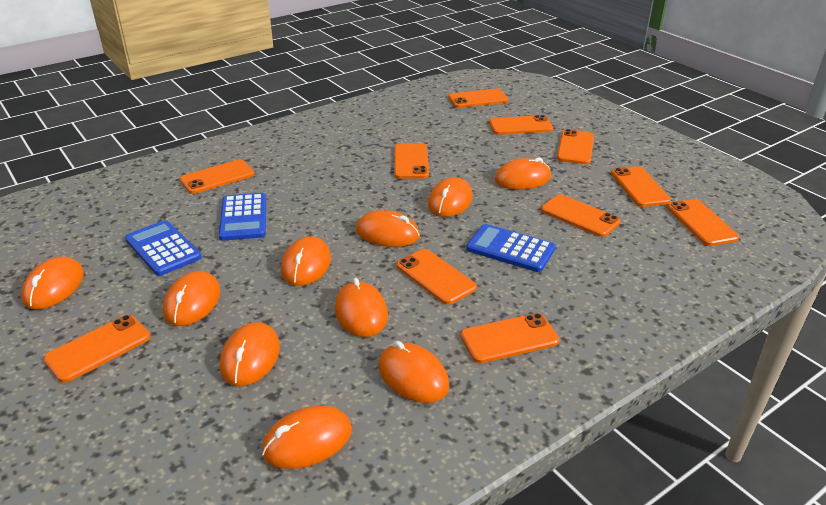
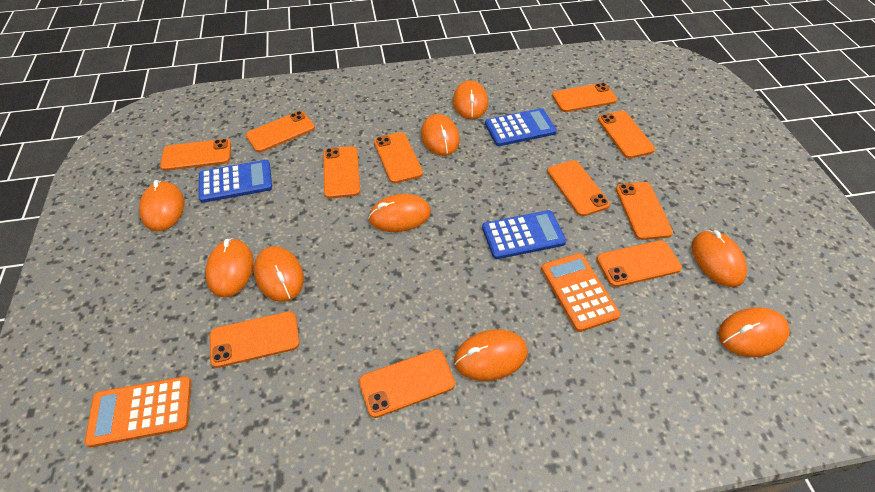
orange calculator: none = 0 -> [85,376,191,447] [541,253,620,332] = 2
orange mouse: [21,257,84,309] [163,271,221,326] [220,322,280,386] [262,406,352,469] [281,236,331,286] [335,278,388,337] [356,210,420,247] [379,341,449,403] [428,177,473,217] [494,157,551,190] = 10 -> [139,180,184,231] [205,238,254,297] [254,246,304,302] [368,194,431,232] [421,114,460,156] [453,80,488,119] [454,329,528,381] [692,230,747,287] [718,307,790,357] = 9

